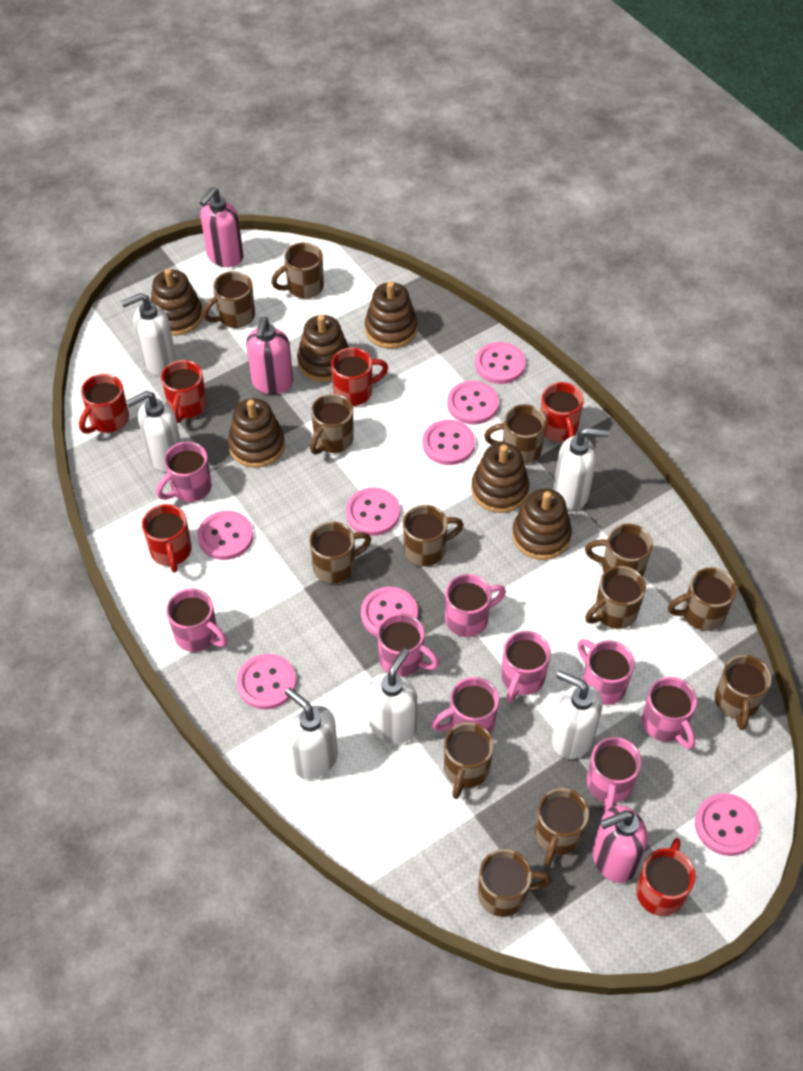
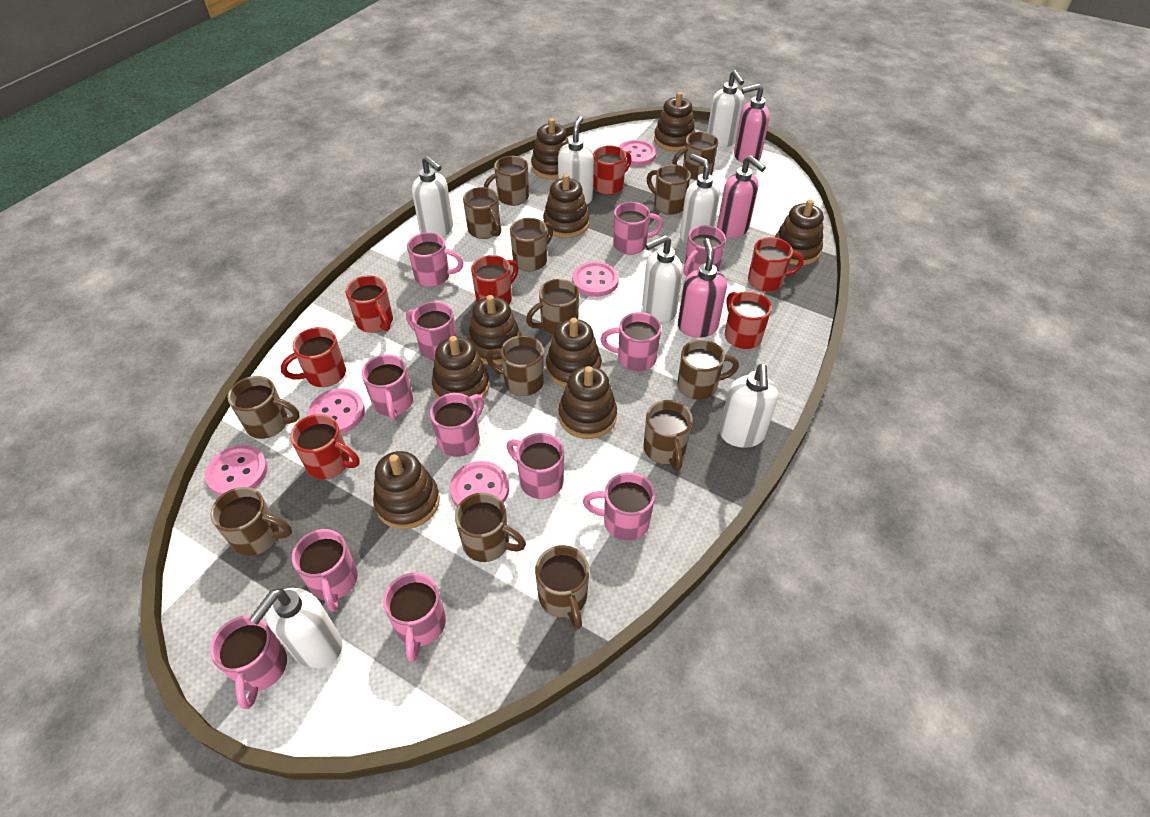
brown stacking toy: [150,269,203,336] [228,398,285,468] [297,315,349,382] [365,281,418,349] [471,443,529,513] [512,488,572,560] = 6 -> [373,451,440,529] [432,336,490,404] [468,295,521,365] [531,118,569,180] [543,174,589,238] [546,318,602,388] [558,366,617,439] [654,92,695,151] [775,200,824,265] = 9
pink button: [197,511,253,560] [237,654,296,710] [346,487,400,536] [361,587,418,637] [422,420,475,465] [447,381,499,425] [475,342,526,384] [695,793,760,856] = 8 -> [205,445,268,496] [308,389,365,434] [450,461,509,507] [572,261,619,297] [618,140,656,166] = 5
pink mug: [156,442,212,502] [166,589,228,652] [377,613,440,677] [431,677,499,734] [445,574,506,637] [501,631,551,702] [578,639,635,705] [587,737,642,813] [642,677,697,749] = 9 -> [210,615,287,709] [292,529,358,612] [362,354,413,421] [383,573,446,662] [406,301,457,360] [407,232,464,287] [430,393,484,457] [507,433,564,499] [583,472,655,541] [600,312,661,371] [613,202,663,255] [683,225,726,276] = 12
red mug: [79,374,129,434] [142,504,192,572] [161,360,207,423] [331,348,388,406] [541,382,584,441] [636,838,696,916] = 6 -> [281,327,346,387] [290,414,360,479] [345,275,393,333] [471,255,519,304] [593,145,632,195] [725,291,772,349] [748,237,804,292] = 7
white soap dispenser: [121,293,176,376] [125,391,181,472] [285,687,338,779] [367,648,417,744] [552,670,602,759] [554,427,609,510] = 6 -> [249,588,342,668] [412,156,453,237] [558,116,594,204] [642,235,683,322] [680,154,720,244] [707,70,744,148] [719,364,778,448] = 7

